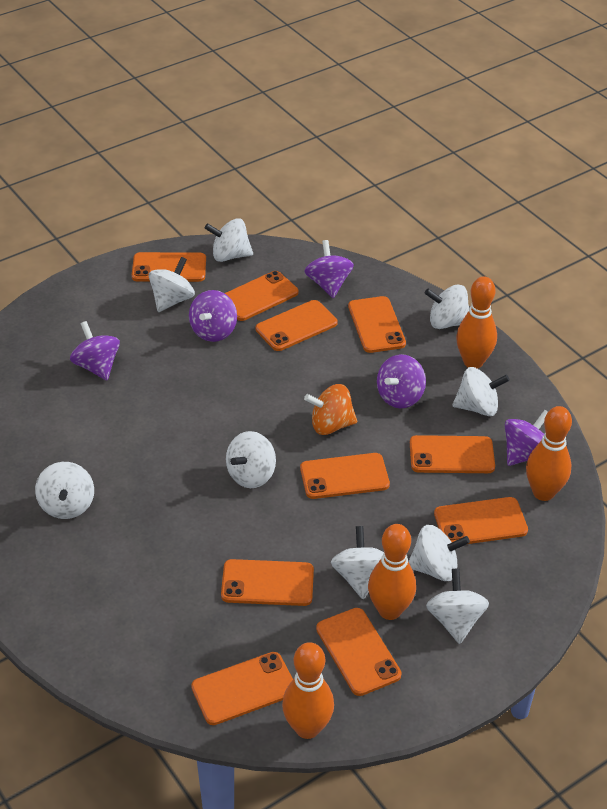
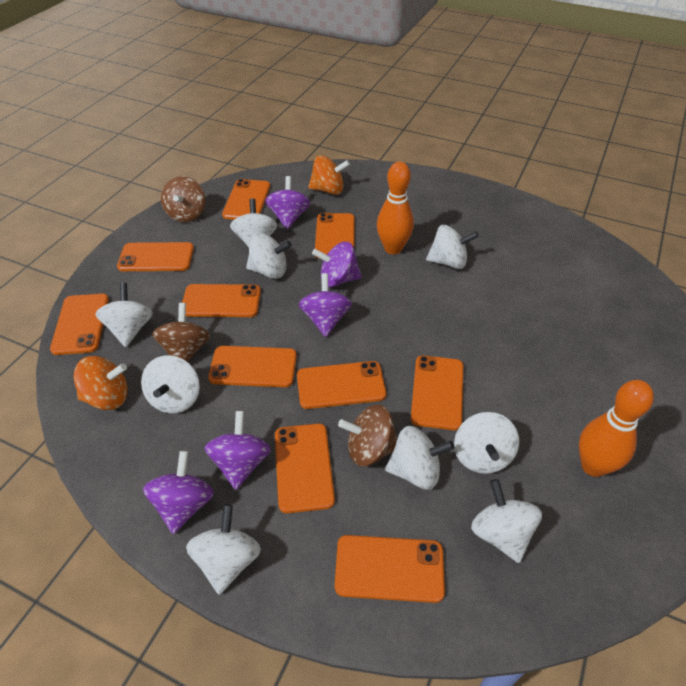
brown spinning top: none = 0 -> [152,303,210,362] [161,176,205,222] [338,405,398,467] = 3
orange bowling pin: [282,642,334,739] [368,524,416,620] [456,277,497,369] [526,406,572,501] = 4 -> [377,162,414,254] [579,380,654,477] = 2
orange spinning top: [304,384,357,435] = 1 -> [74,356,128,410] [308,155,350,195] = 2

